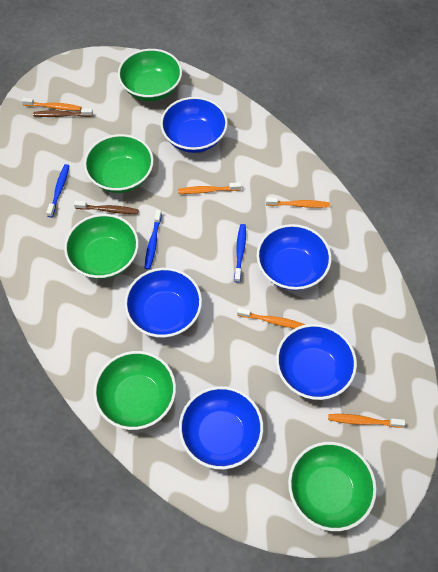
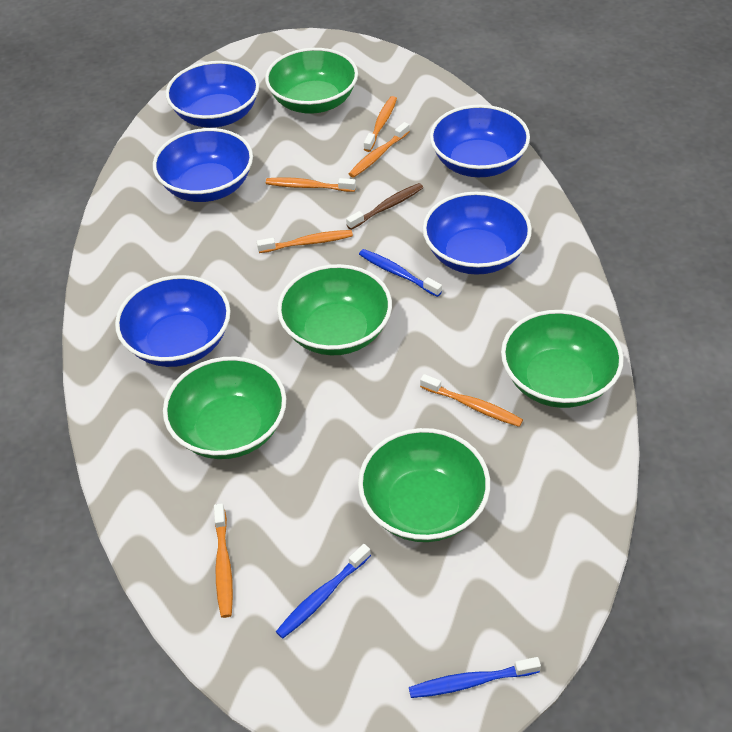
brown toothbrush: [33,108,93,117] [74,201,139,214] = 2 -> [346,183,423,230] = 1
orange toothbrush: [22,98,81,111] [178,182,241,194] [237,308,306,329] [266,197,330,208] [328,414,405,428] = 5 -> [214,503,233,618] [257,230,353,253] [266,177,356,192] [349,122,410,178] [364,96,397,152] [420,374,523,427] = 6

